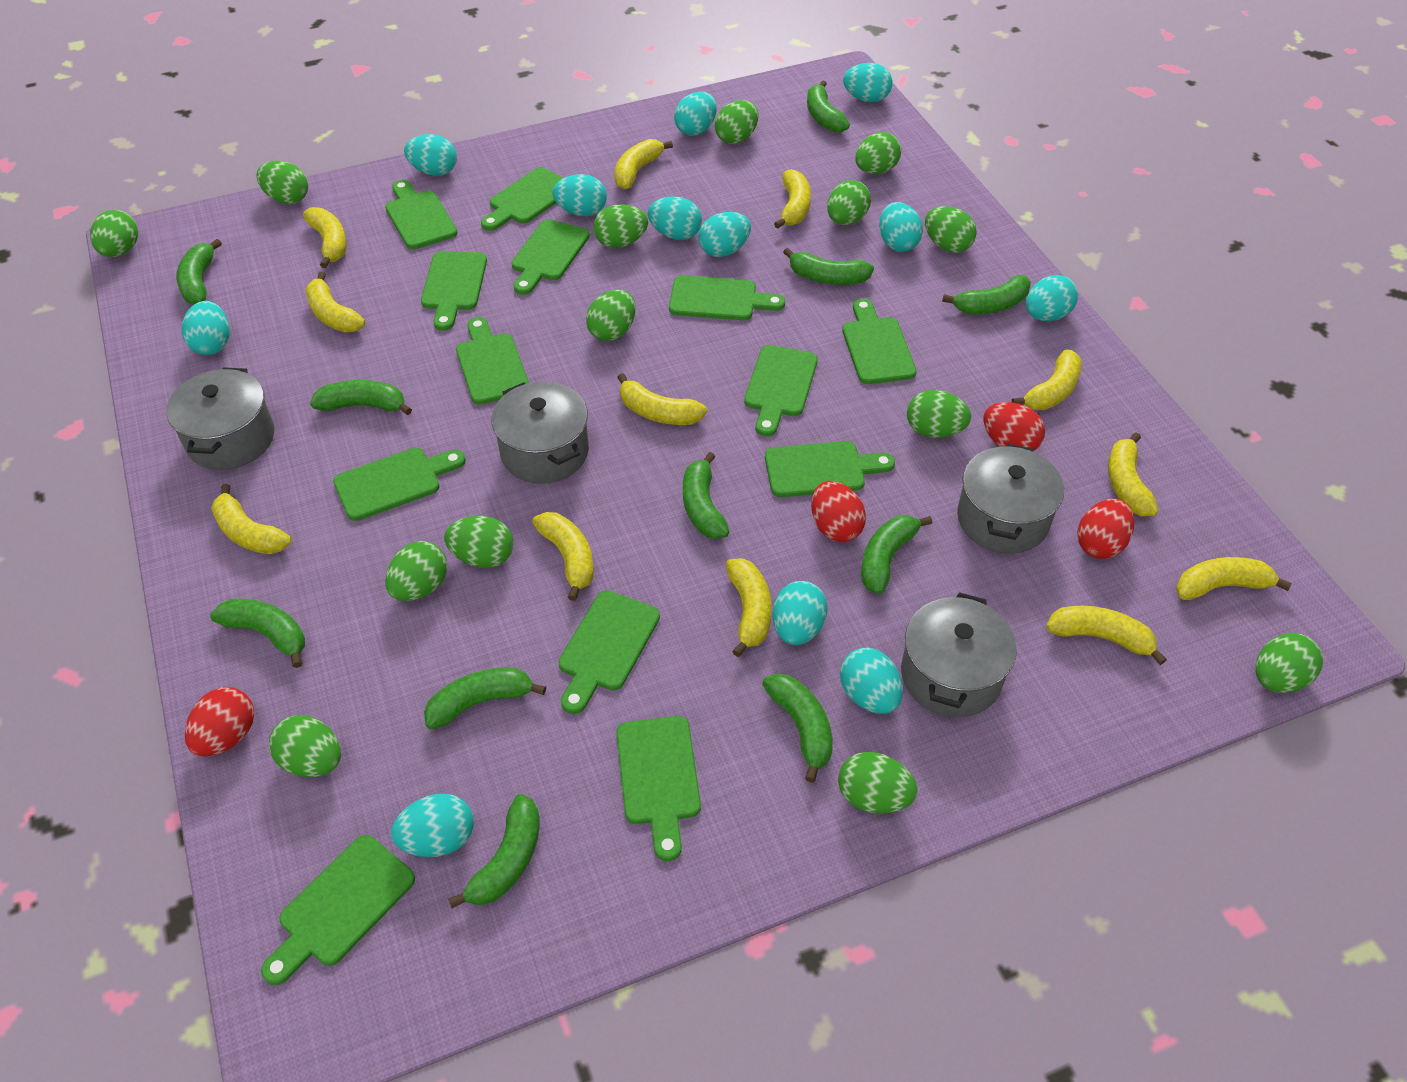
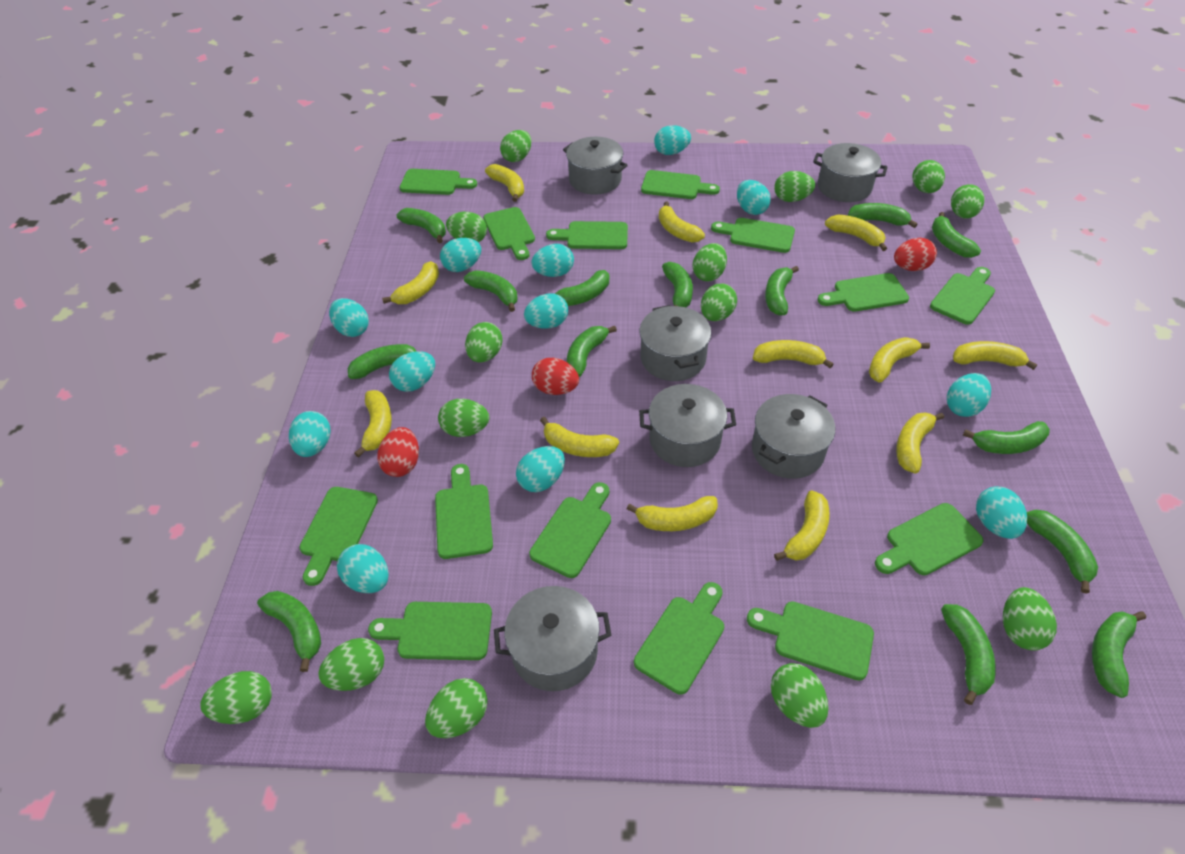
green banana: [176,239,222,304] [210,599,305,668] [310,380,412,415] [424,667,546,730] [448,794,539,908] [683,452,730,539] [762,673,833,783] [783,248,874,285] [807,80,850,133] [861,515,932,594] [942,275,1031,314] = 11 -> [257,591,321,672] [348,344,417,379] [397,208,446,243] [464,270,517,312] [555,270,609,306] [567,326,617,377] [662,262,693,307] [765,266,799,316] [848,203,918,228] [932,212,981,258] [941,604,996,705] [963,421,1050,454] [1027,510,1098,594] [1092,611,1146,698] = 14
green cutting board: [261,835,415,985] [333,448,466,521] [385,180,457,249] [421,251,487,331] [456,317,529,405] [481,167,563,231] [511,219,590,295] [558,591,660,714] [616,716,701,861] [669,275,785,320] [744,345,818,436] [765,441,895,497] [842,299,917,384] = 13 -> [299,487,378,586] [368,602,492,660] [399,169,477,195] [435,464,493,559] [483,207,535,260] [529,482,611,578] [546,221,628,249] [634,582,724,694] [641,170,720,199] [711,218,795,253] [747,602,874,681] [818,273,909,312] [875,503,984,575] [930,267,995,325] = 14
grey pot: [166,367,274,470] [492,382,589,484] [901,592,1017,717] [957,444,1064,554] = 4 -> [494,586,611,691] [563,137,628,195] [639,384,736,467] [640,305,711,381] [752,394,835,479] [813,143,888,202] = 6
red egg: [185,687,254,757] [811,481,866,542] [983,402,1045,451] [1077,499,1134,559] = 4 -> [378,427,419,477] [532,358,579,395] [894,238,937,271] = 3

